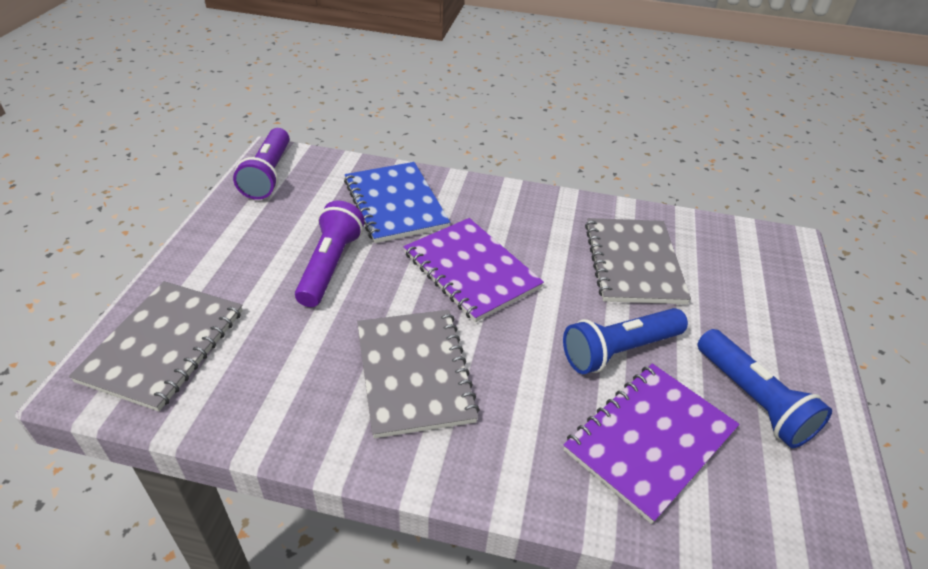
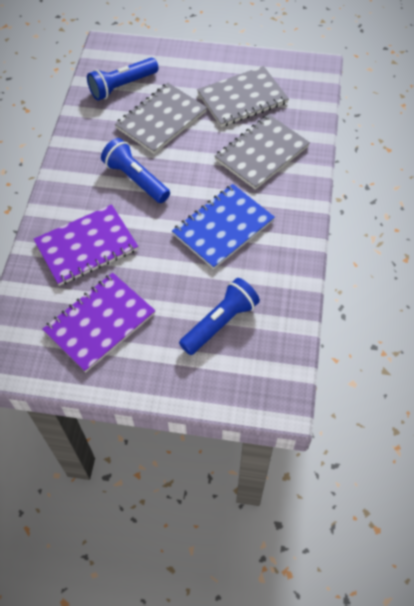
blue flashlight: [563,308,688,374] [698,329,832,448] = 2 -> [87,58,159,101] [101,138,170,203] [179,278,260,355] = 3
purple flashlight: [233,128,289,200] [295,200,365,307] = 2 -> none = 0

